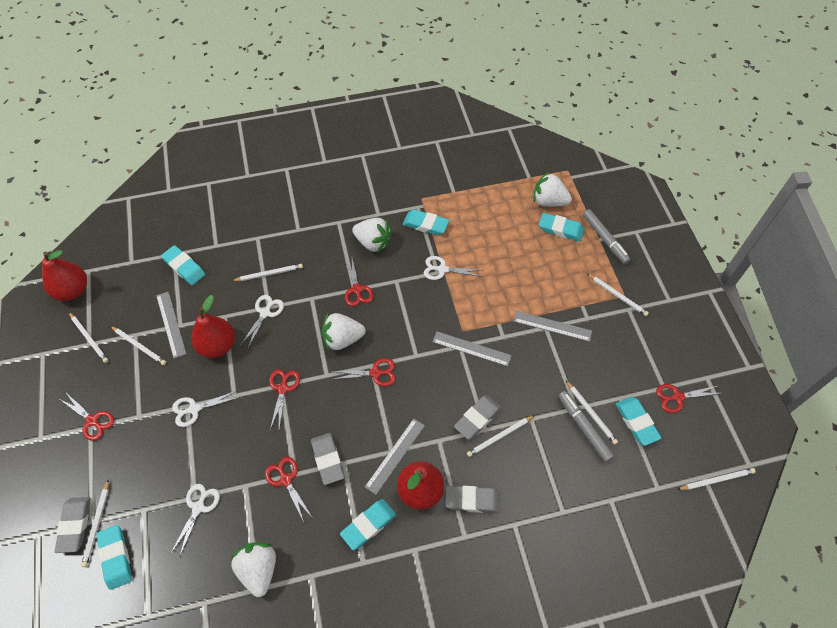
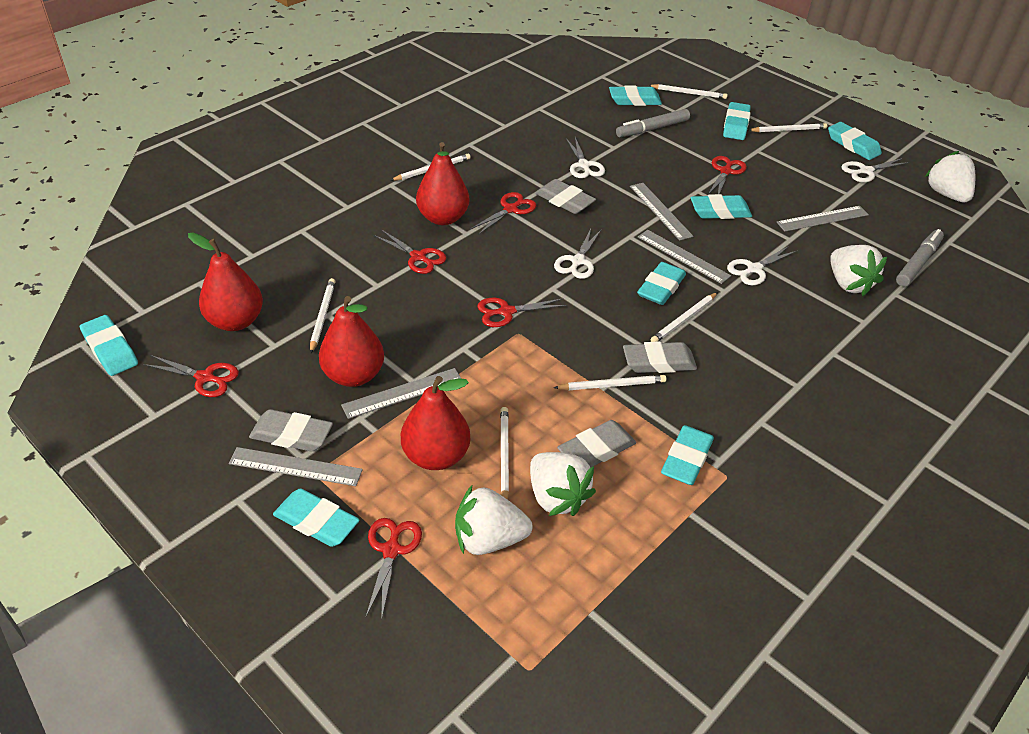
grey ruler: [156,292,186,359] [365,419,425,495] [433,331,512,367] [513,311,592,342] = 4 -> [229,447,363,486] [341,368,461,419] [630,183,693,241] [638,230,731,284] [776,206,869,232] = 5
red pear: [42,250,87,301] [191,295,235,358] [397,461,444,510] = 3 -> [188,232,263,331] [319,296,384,387] [401,376,470,470] [416,142,469,225] = 4
turquoise eraser: [96,525,132,590] [161,245,205,285] [340,499,396,550] [403,209,449,235] [539,213,584,242] [616,397,661,446] = 6 -> [80,315,138,376] [273,489,359,547] [609,85,662,106] [637,262,686,305] [661,425,714,485] [690,194,752,219] [723,102,751,140] [828,122,882,160] = 8
white pencil: [69,312,109,363] [81,479,109,567] [110,326,166,365] [232,264,303,281] [467,415,535,457] [566,381,618,445] [587,273,649,316] [677,468,756,490] = 8 -> [310,278,336,353] [390,154,471,181] [500,407,509,500] [554,375,666,390] [648,84,728,99] [651,292,718,342] [749,123,827,132] = 7

